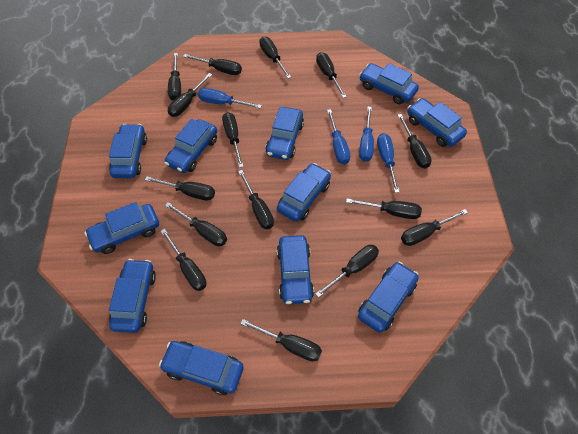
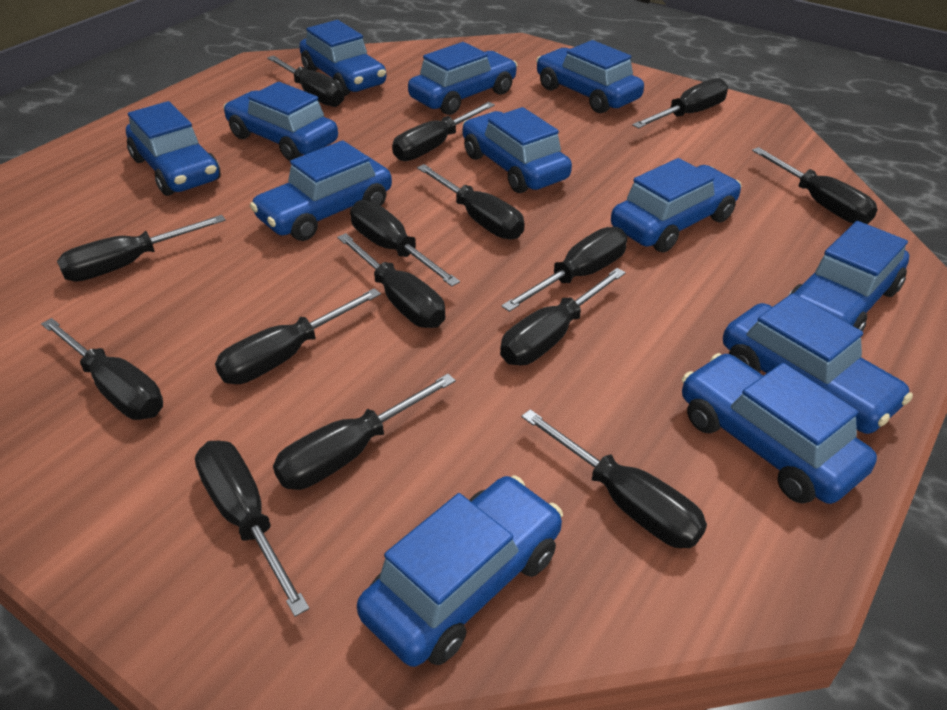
blue car: [85,202,159,254] [109,124,147,178] [109,259,156,333] [159,341,244,395] [164,119,217,173] [265,107,304,160] [277,163,331,222] [277,235,314,304] [358,262,419,333] [359,63,419,104] [407,98,467,147] = 11 -> [126,101,221,196] [223,82,338,161] [250,140,392,241] [299,20,386,96] [357,476,563,667] [408,42,518,115] [462,107,572,193] [536,40,644,113] [611,158,742,252] [682,353,877,504] [723,293,913,434] [788,221,909,331] = 12
blue screwdriver: [198,88,262,108] [327,109,350,164] [359,107,374,162] [377,133,399,193] = 4 -> none = 0

